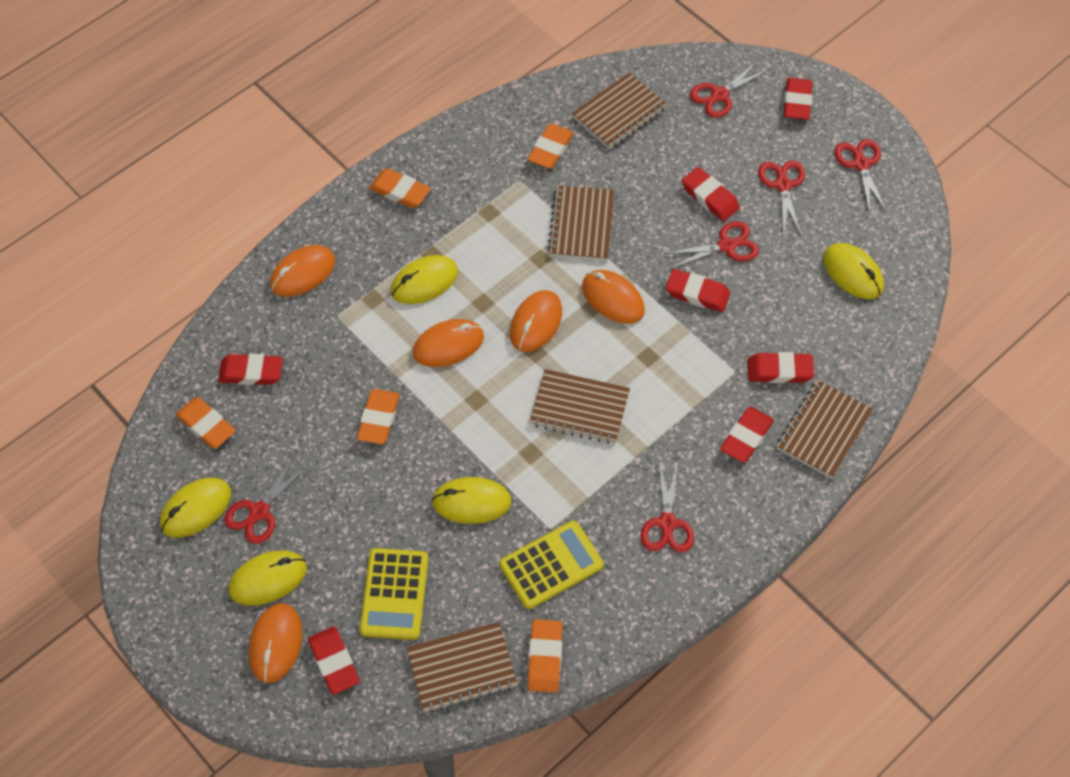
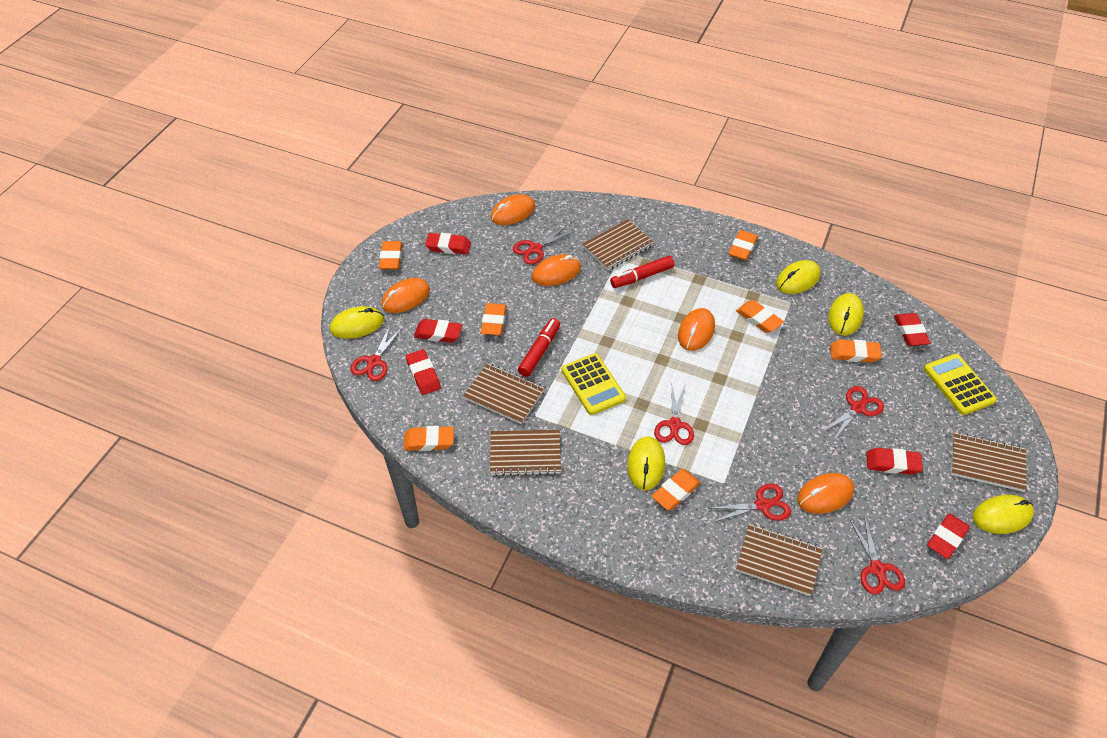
orange eraser: [175,397,236,448] [357,389,400,444] [369,168,431,208] [527,124,574,169] [528,619,562,693] = 5 -> [379,241,402,269] [403,426,454,451] [481,303,507,335] [652,469,701,510] [728,230,758,260] [736,300,784,333] [830,339,882,363] = 7
red eraser: [218,354,283,385] [308,627,360,695] [666,269,730,312] [682,167,740,221] [720,407,774,463] [748,352,814,383] [784,78,813,120] = 7 -> [406,349,441,395] [414,319,462,343] [425,233,471,254] [866,448,923,475] [894,313,930,346] [927,513,970,559] = 6
red marker: none = 0 -> [518,318,560,377] [610,256,674,288] = 2

